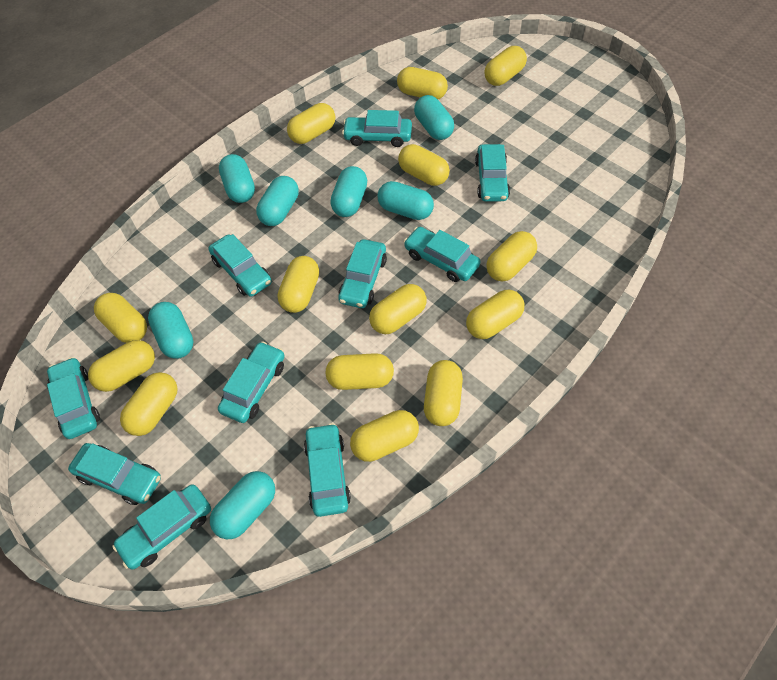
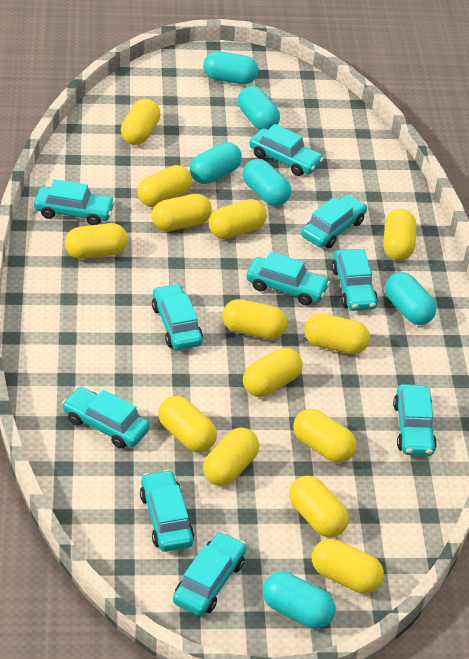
turquoise capsule: [148,302,194,359] [210,471,275,539] [219,154,255,203] [256,176,299,226] [330,166,367,217] [378,181,434,220] [414,95,454,140] = 7 -> [190,142,242,184] [203,51,258,84] [238,86,280,130] [243,159,291,206] [263,572,335,629] [385,272,436,325] = 6

